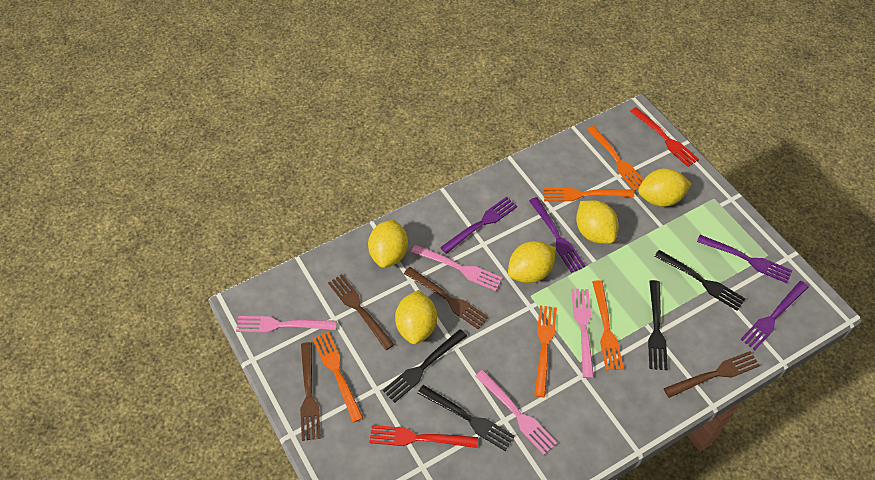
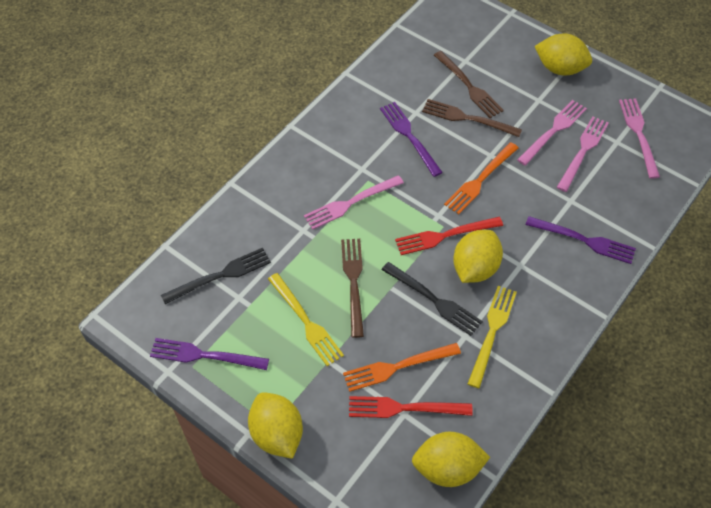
black fork: [383,329,467,403] [417,385,515,451] [648,280,668,370] [654,250,746,311] = 4 -> [161,248,271,304] [382,262,483,336] = 2
brown fork: [300,342,321,441] [328,274,395,350] [404,267,489,329] [664,351,760,398] = 4 -> [341,239,364,338] [422,99,522,137] [434,51,504,118] = 3
orange fork: [312,332,363,423] [534,305,557,397] [543,188,634,201] [587,126,643,191] [592,280,624,370] = 5 -> [343,343,461,392] [444,142,519,214] = 2
purple fork: [440,197,517,254] [529,197,586,273] [697,235,792,283] [741,281,808,350] = 4 -> [150,338,269,370] [380,102,443,177] [526,216,636,264] = 3
yellow fork: none = 0 -> [268,273,344,366] [468,286,517,388] = 2
yellow lemon: [368,219,408,268] [395,290,437,344] [508,241,556,283] [576,200,619,244] [638,168,692,207] = 5 -> [248,392,303,459] [412,432,490,487] [453,230,503,283] [535,33,592,75] = 4

